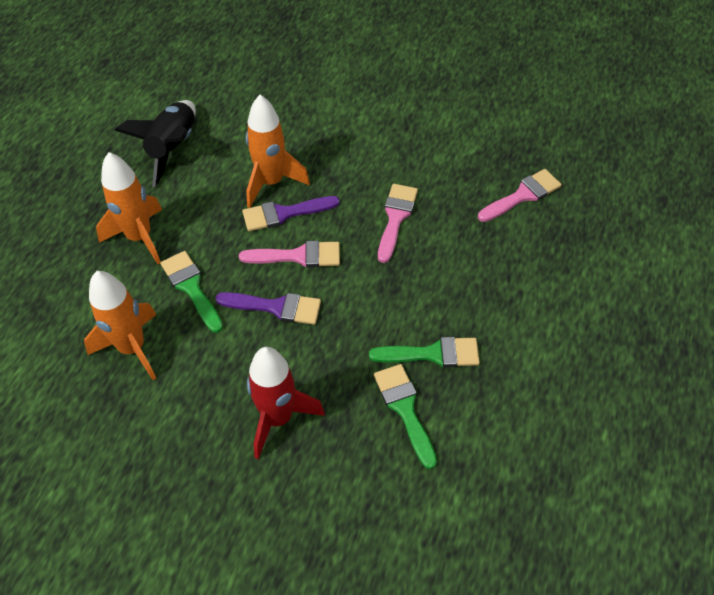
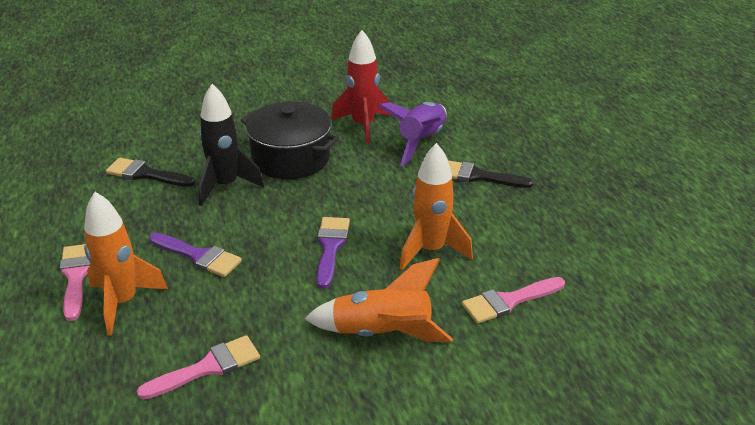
black brush: none = 0 -> [106,158,195,187] [448,160,533,188] = 2
black pot: none = 0 -> [241,101,339,179] = 1
green brush: [161,251,223,333] [369,337,480,367] [374,364,437,469] = 3 -> none = 0
purple rocket: none = 0 -> [378,102,447,166] = 1

